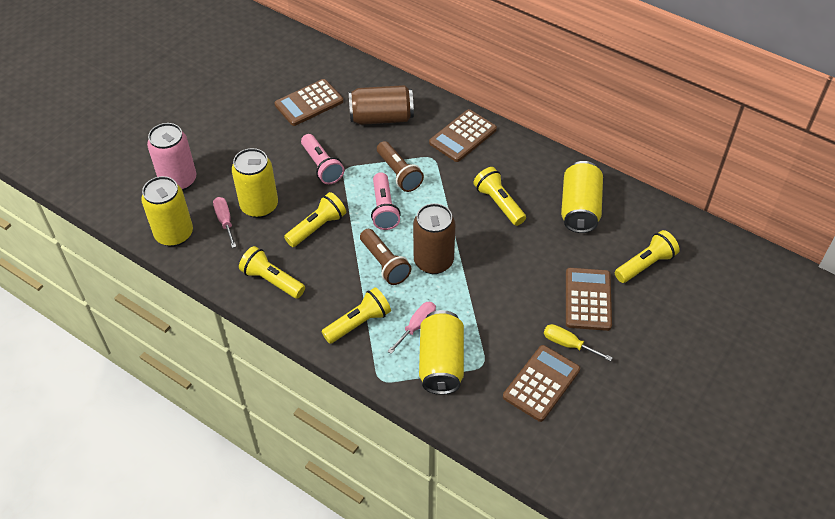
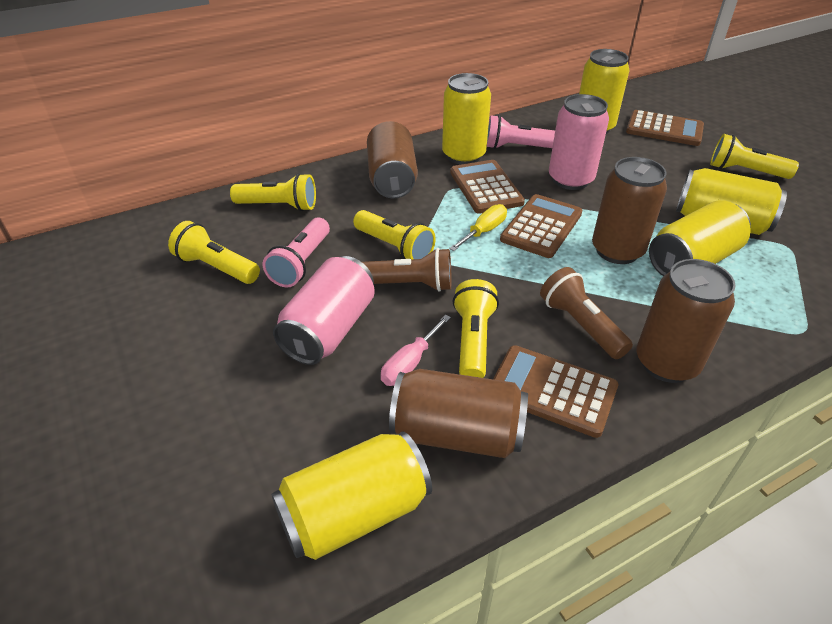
brown can: [349,85,414,125] [413,203,455,274] = 2 -> [367,121,418,198] [389,369,528,458] [592,157,667,264] [637,259,736,383] = 4
pink can: [147,123,196,191] = 1 -> [273,256,375,365] [549,94,609,190] = 2
pink screwdriver: [213,197,236,248] [387,302,436,354] = 2 -> [381,315,451,386] = 1
yellow can: [141,176,193,247] [232,148,278,218] [419,310,464,395] [561,161,603,233] = 4 -> [271,432,432,560] [442,73,491,165] [579,49,629,134] [649,200,751,276] [676,168,787,235] = 5

